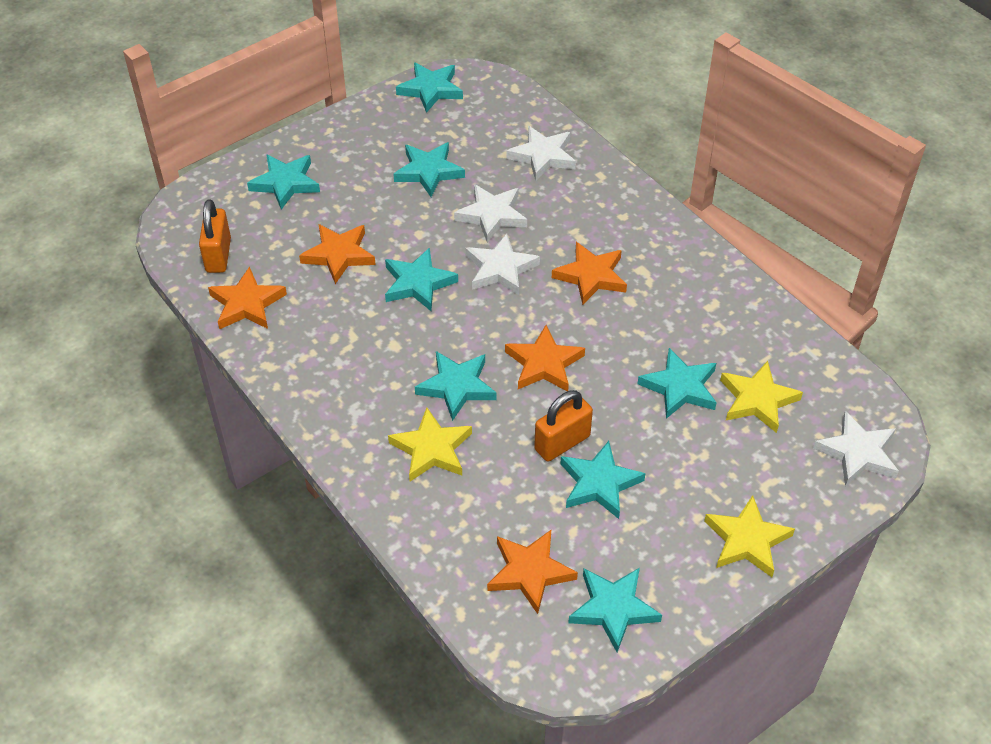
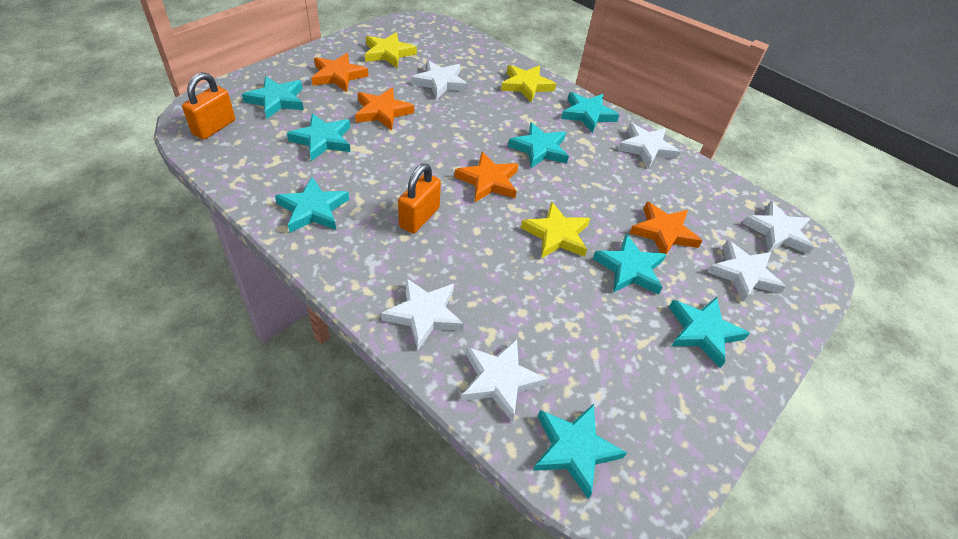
orange star: [208,266,287,329] [299,224,376,284] [487,530,578,614] [505,325,585,391] [552,242,627,305] = 5 -> [312,53,368,92] [355,88,414,131] [455,152,518,202] [630,202,702,254] = 4
white star: [454,184,527,243] [465,233,540,295] [506,126,576,181] [813,411,899,487] = 4 -> [381,278,464,351] [411,60,468,99] [461,339,547,422] [617,123,680,169] [707,240,786,302] [743,201,814,254] = 6

